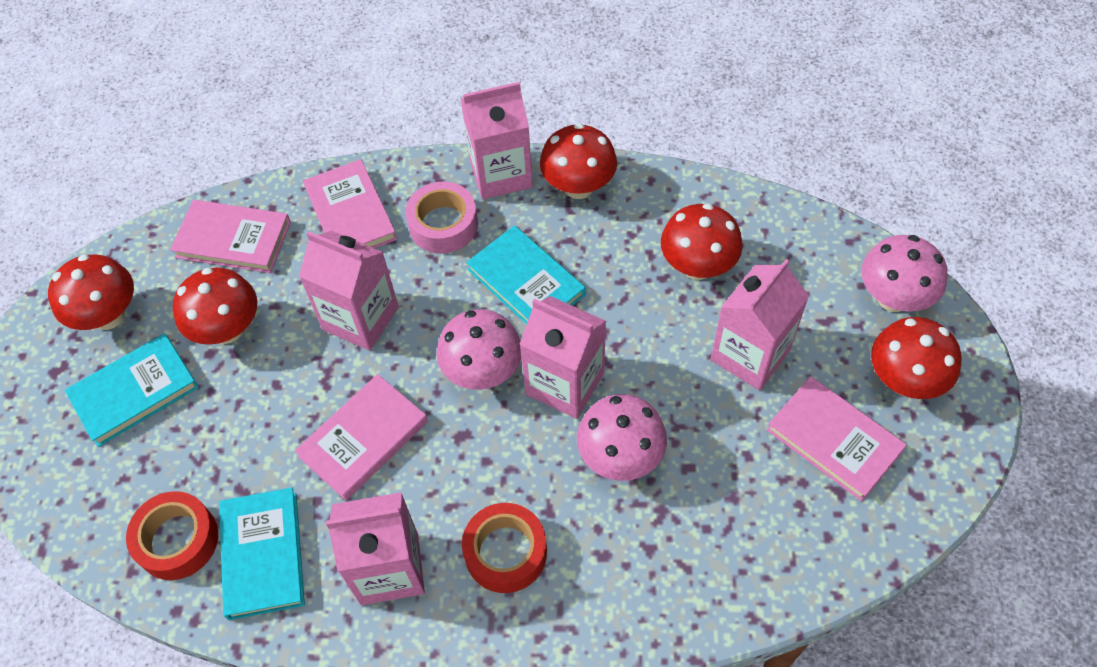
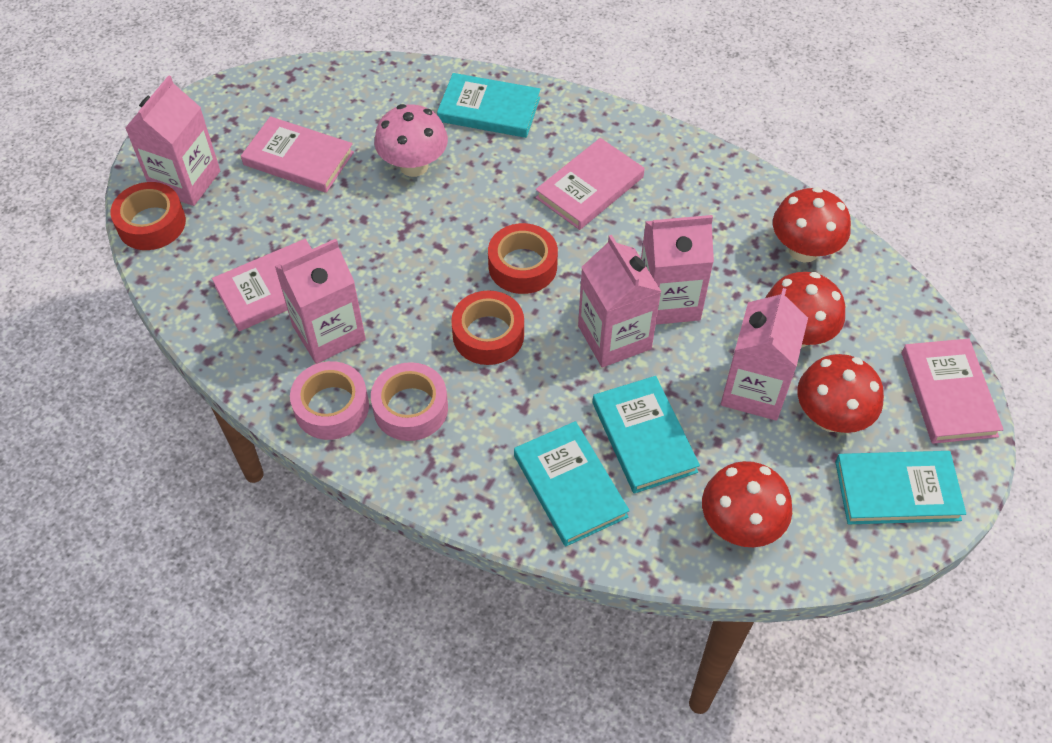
pink mushroom: [437,309,521,390] [577,394,667,481] [862,235,948,312] = 3 -> [374,104,448,177] = 1
pink tape: [405,182,478,254] = 1 -> [290,361,369,440] [371,362,448,441] = 2
red mushroom: [48,254,134,330] [173,268,257,345] [540,123,617,199] [661,203,743,280] [871,317,962,399] = 5 -> [702,461,792,547] [766,272,845,348] [773,187,851,263] [798,354,884,433] = 4
red tape: [126,491,218,580] [462,503,547,593] = 2 -> [110,182,186,250] [451,290,524,365] [488,223,558,294] = 3
turquoise book: [65,333,199,447] [219,487,305,620] [466,225,585,324] = 3 -> [437,73,540,138] [514,421,630,547] [593,376,700,494] [835,451,966,525] = 4

